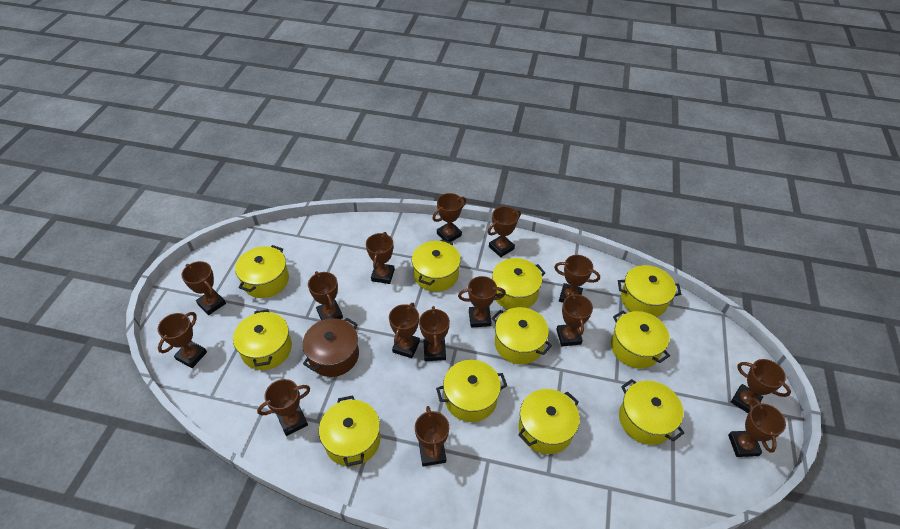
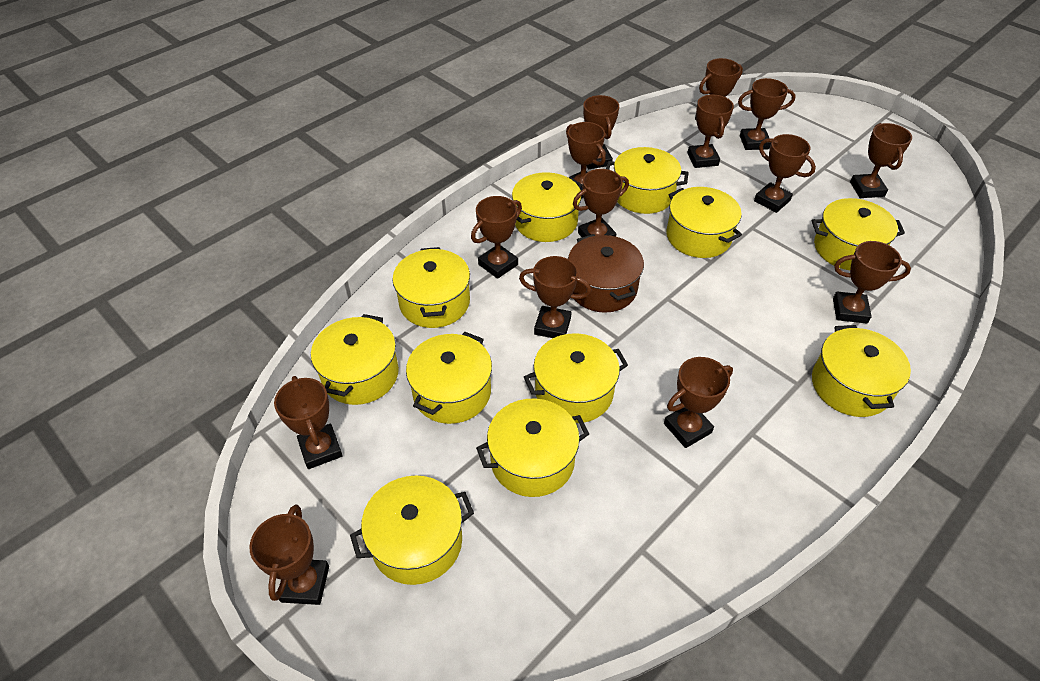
brown trophy: [158,312,207,368] [182,261,226,315] [257,379,310,436] [308,271,343,321] [366,232,395,284] [389,303,420,358] [415,406,449,467] [419,306,450,361] [432,193,466,242] [458,276,506,328] [488,206,521,257] [554,255,600,303] [556,292,593,346] [728,398,786,457] [731,359,791,413] = 15 -> [249,504,329,605] [274,376,343,469] [471,196,522,279] [519,256,591,338] [566,122,606,199] [573,169,629,237] [583,95,619,169] [664,357,733,448] [687,95,734,168] [695,58,743,124] [738,78,796,150] [754,134,816,213] [833,241,911,323] [850,123,912,198] = 14

